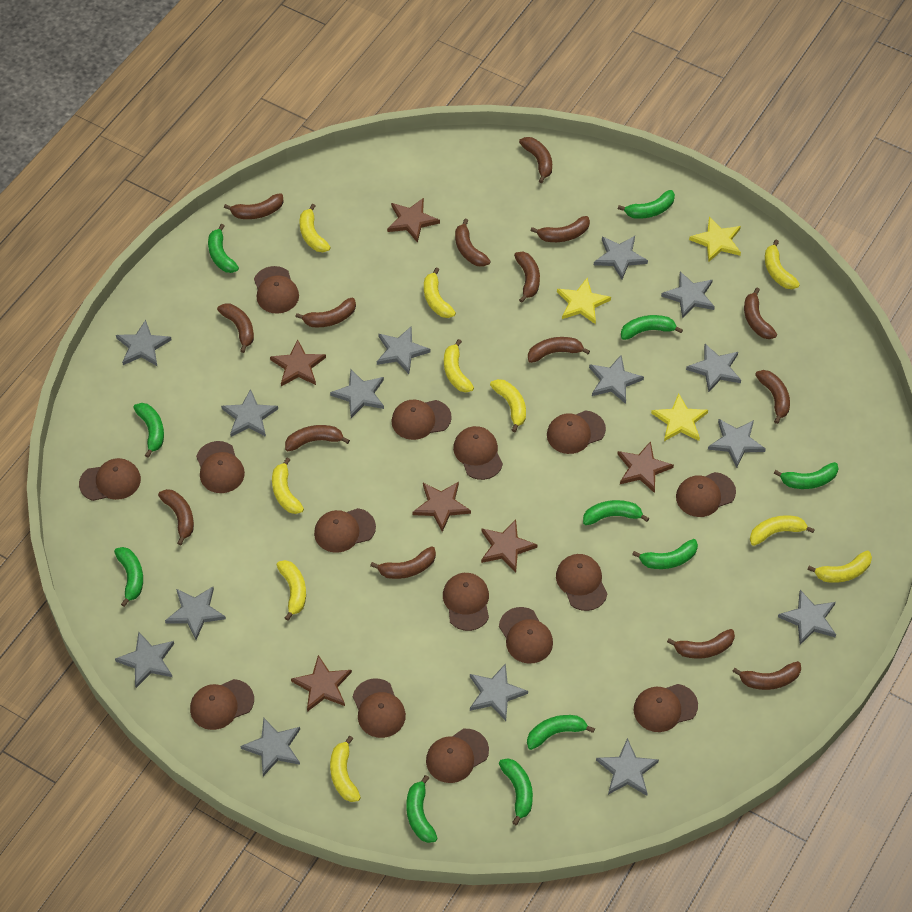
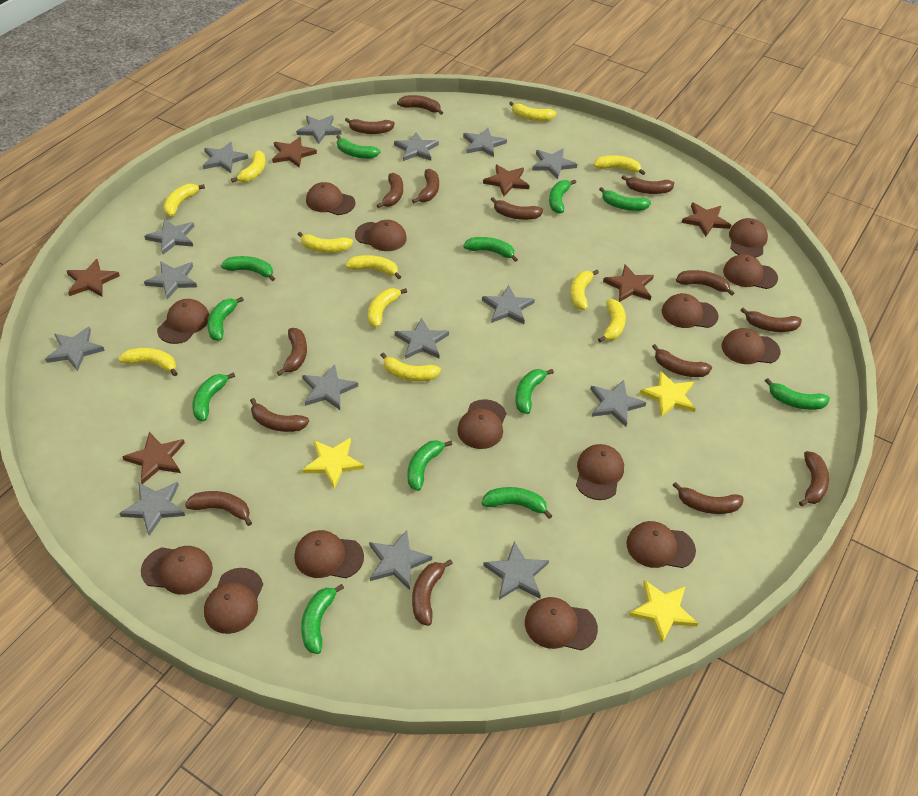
brown cap: [79,458,141,501] [190,679,254,730] [196,441,245,493] [254,266,299,314] [314,508,376,553] [353,678,406,738] [391,400,452,440] [426,729,489,783] [443,573,489,631] [453,426,503,480] [499,607,553,664] [547,410,606,454] [556,554,607,611] [634,684,698,732] [676,472,736,517] = 15 -> [141,546,213,595] [157,299,209,344] [204,568,263,634] [294,530,364,578] [306,182,355,215] [355,220,407,251] [457,399,506,449] [525,597,598,650] [576,444,624,500] [626,521,696,568] [662,293,719,328] [722,328,780,364] [723,254,778,289] [729,218,768,258] = 14
green banana: [114,547,143,607] [134,403,164,457] [208,224,239,273] [406,775,438,843] [499,758,533,825] [527,715,595,750] [583,500,649,525] [618,190,675,219] [621,315,683,340] [632,539,698,569] [774,462,839,489] = 11 -> [192,372,235,421] [207,297,244,341] [221,256,275,281] [301,584,344,654] [336,135,380,159] [407,440,452,491] [463,237,518,262] [482,487,553,519] [515,369,554,414] [549,180,576,214] [599,187,651,211] [765,378,830,410] = 12
yellow banana: [272,457,304,514] [277,560,306,621] [300,204,331,252] [330,736,361,802] [424,267,456,318] [444,339,474,392] [490,379,526,432] [750,515,815,546] [765,240,800,289] [807,550,872,583] = 10 -> [119,348,178,376] [163,184,205,217] [231,150,266,183] [298,232,353,253] [345,255,401,279] [368,288,407,328] [381,352,441,381] [509,101,556,121] [570,270,599,310] [594,155,645,175] [598,299,626,342] = 11

